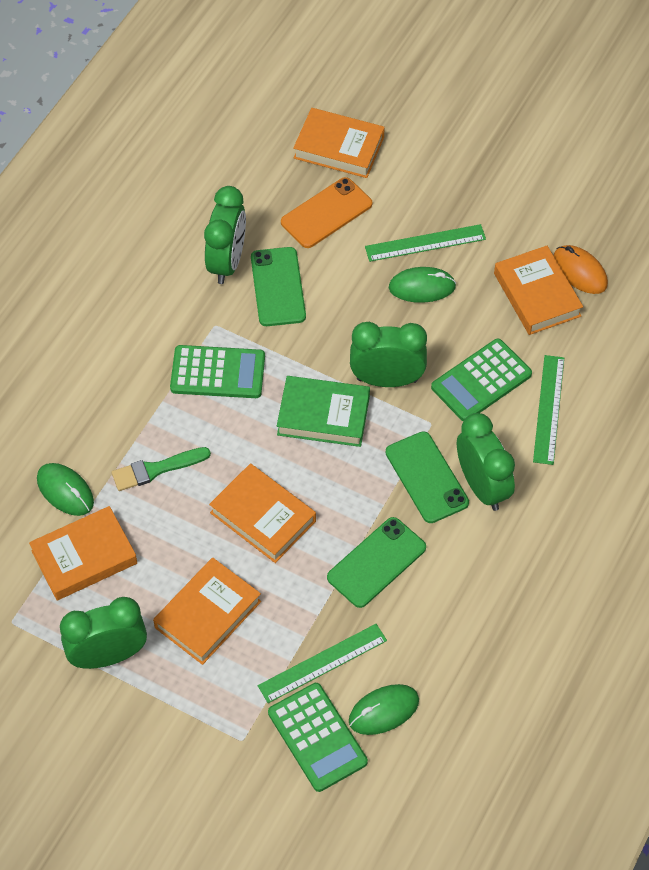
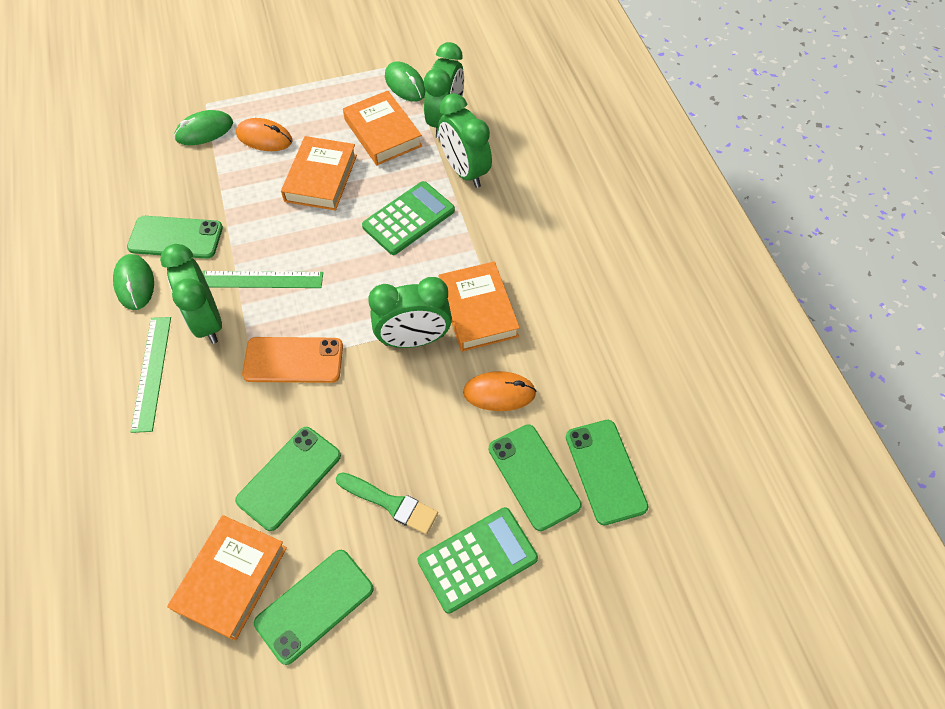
green book: [277,376,370,447] = 1 -> none = 0
green calculator: [170,345,265,398] [268,683,368,792] [431,339,532,421] = 3 -> [362,181,455,255] [418,507,538,614] = 2
green phone: [251,247,306,326] [327,517,426,608] [386,431,469,523] = 3 -> [127,216,223,259] [235,427,341,531] [254,550,374,665] [489,424,582,531] [566,420,649,525] = 5
green ruler: [258,624,387,703] [365,224,486,262] [533,355,564,465] = 3 -> [131,317,171,433] [202,271,323,288] = 2
orange book: [29,506,137,600] [153,557,261,665] [209,463,316,563] [293,108,385,178] [494,246,583,335] = 5 -> [167,515,287,641] [281,136,357,211] [343,91,422,165] [439,261,520,352] = 4
orange mouse: [553,245,608,294] = 1 -> [236,118,293,151] [463,371,536,411] = 2

